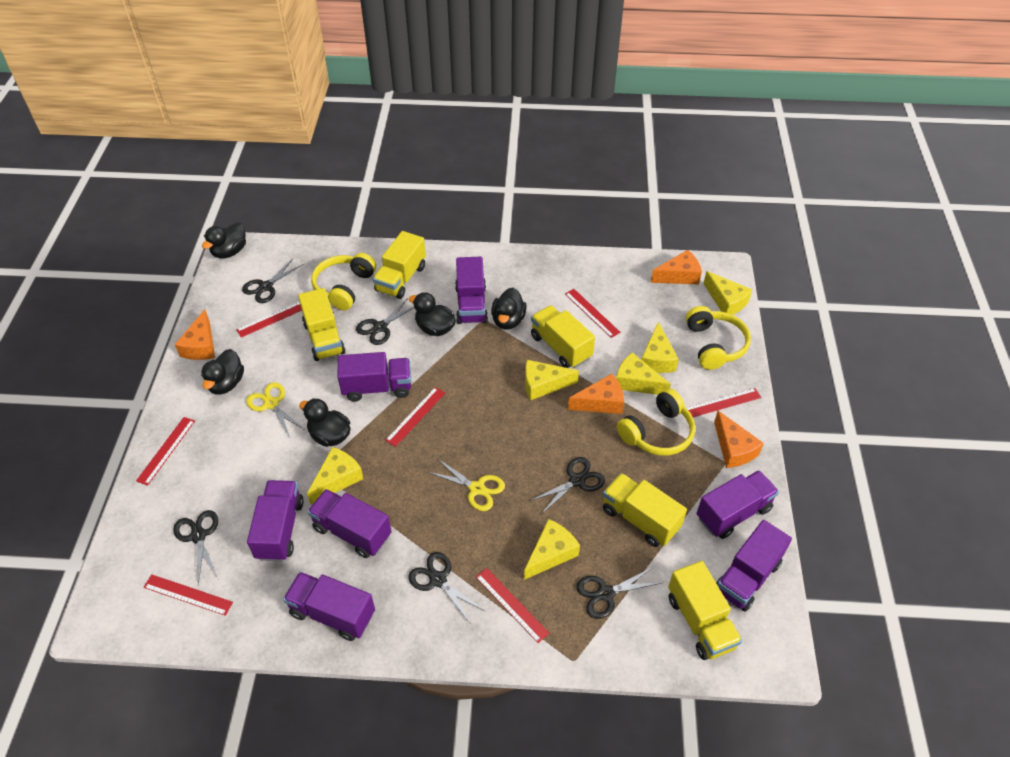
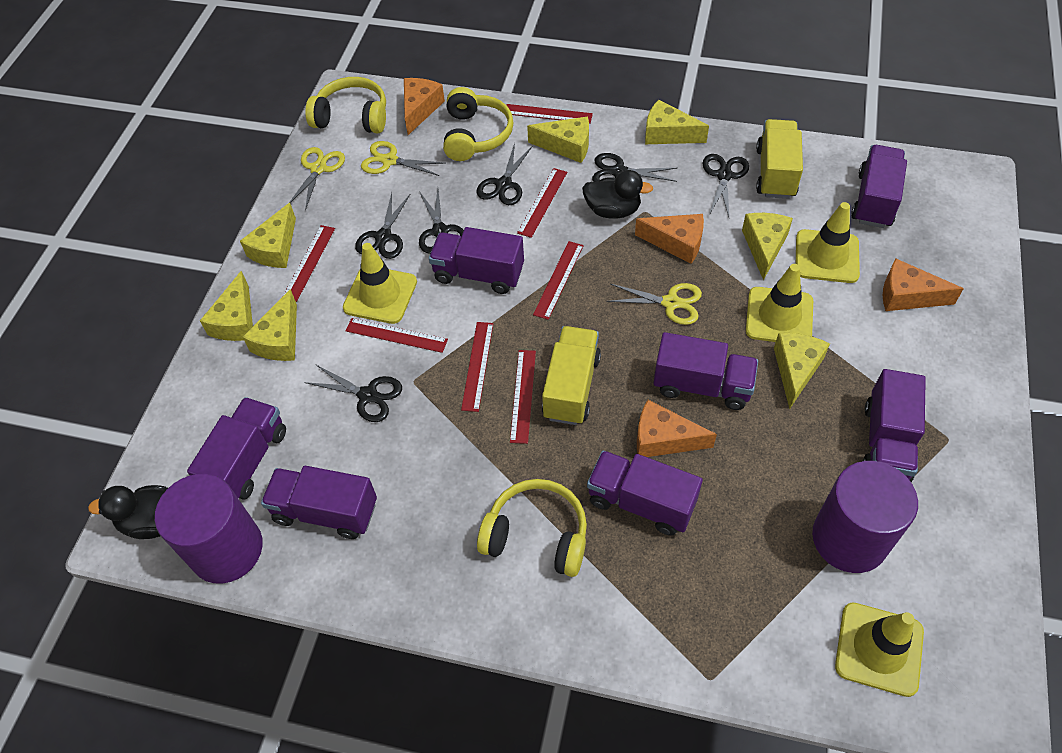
black duck: [201,349,244,395] [202,223,246,259] [299,398,351,447] [409,292,456,336] [491,288,527,330] = 5 -> [88,485,168,539] [582,170,653,219] = 2
purple cylinder: none = 0 -> [155,474,263,584] [812,461,918,573] = 2
yellow cheese: [307,447,363,505] [524,519,580,580] [525,360,579,400] [616,353,671,395] [641,322,679,373] [703,271,752,315] = 6 -> [200,271,253,341] [240,203,296,268] [243,289,297,361] [527,117,589,163] [645,100,709,144] [742,213,793,280] [774,333,830,409] = 7
yellow scissors: [246,382,305,438] [428,458,505,511] = 2 -> [289,147,345,211] [361,141,446,176] [606,283,702,325] = 3
yellow traffic cone: none = 0 -> [343,243,417,324] [746,264,813,342] [796,202,860,283] [835,603,924,697] = 4
yellow truck: [298,288,345,361] [373,231,426,299] [531,305,595,368] [603,473,687,547] [668,561,742,660] = 5 -> [542,326,601,425] [756,119,803,199] = 2

